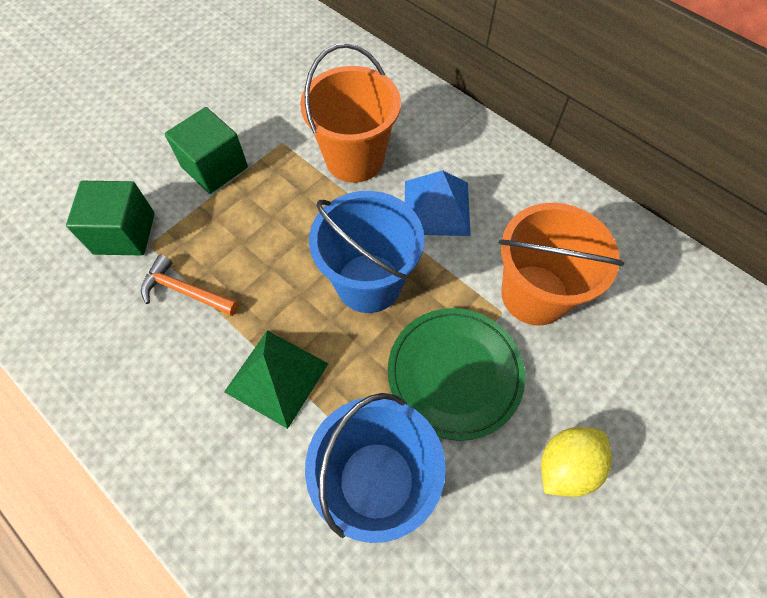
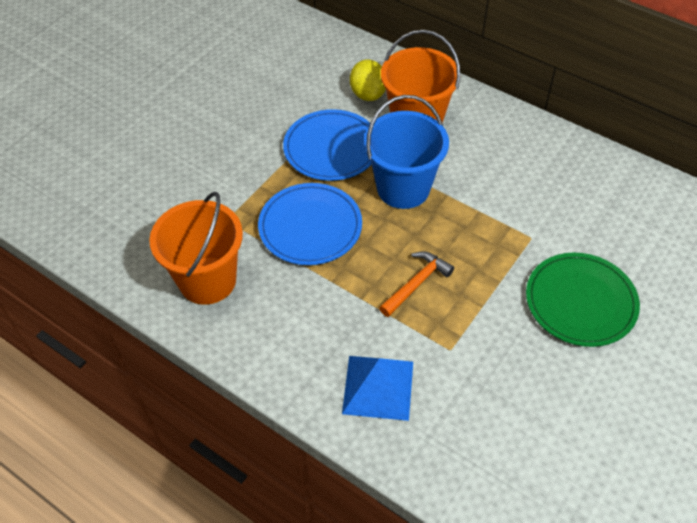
blue bucket: [305,393,446,543] [309,191,424,313] = 2 -> [364,95,449,209] = 1
blue plate: none = 0 -> [258,183,362,265] [283,109,372,181] = 2
green cube: [66,181,155,255] [165,107,248,194] = 2 -> none = 0
green pyramid: [224,331,329,429] = 1 -> none = 0

